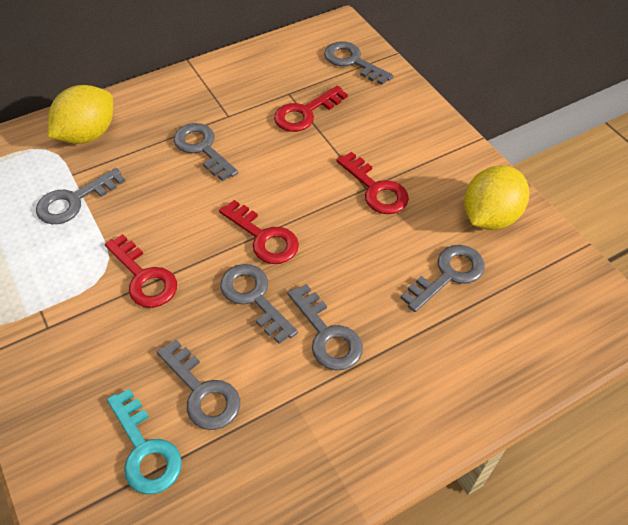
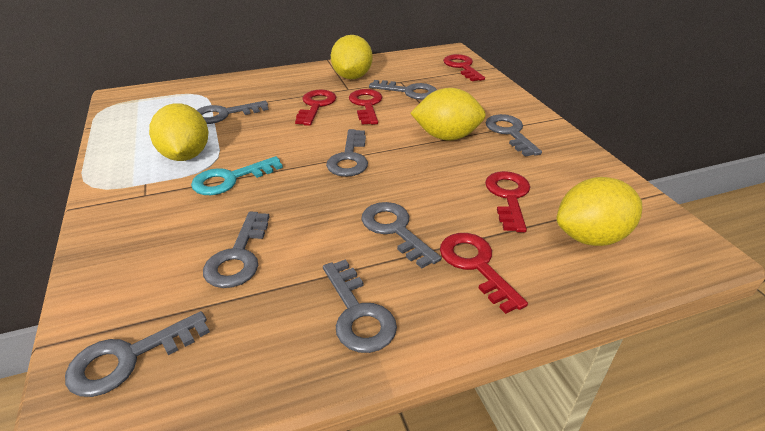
grey key: [36,168,125,224] [157,340,240,430] [174,123,238,181] [220,264,298,344] [288,284,363,370] [324,41,393,85] [401,245,485,312] = 7 -> [65,311,210,397] [197,101,269,124] [203,212,269,288] [323,259,397,353] [326,129,368,177] [361,202,441,268] [369,80,437,100] [485,114,542,157] = 8
red key: [105,234,177,308] [219,200,299,264] [274,86,348,132] [336,152,409,214] = 4 -> [295,90,337,126] [349,89,382,125] [440,233,528,314] [443,54,485,81] [485,171,530,232] = 5
yellow lemon: [48,85,113,144] [464,165,529,230] = 2 -> [149,103,209,161] [331,35,373,79] [410,88,486,141] [556,177,642,246] = 4

